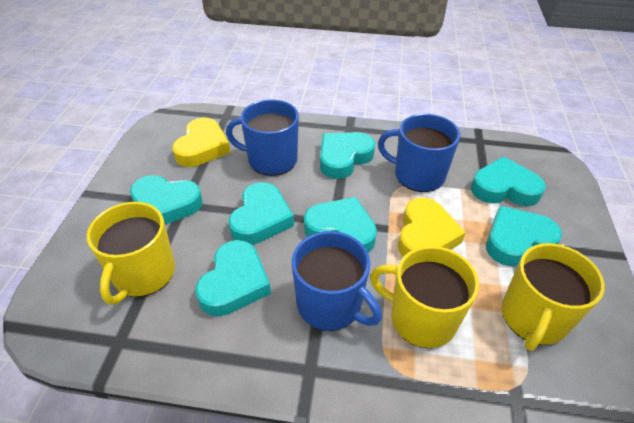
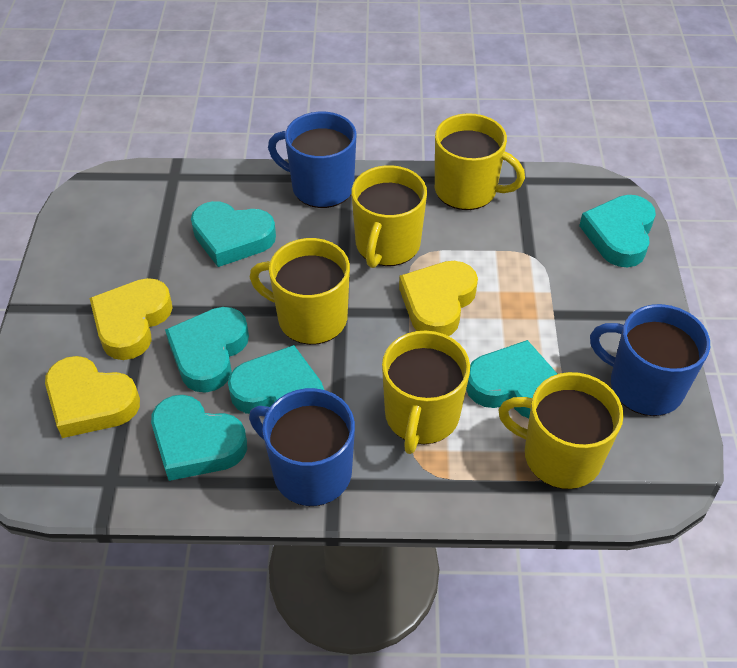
turquoise heart: [130,175,203,225] [195,240,271,316] [228,182,294,245] [304,197,377,252] [320,132,375,179] [471,157,546,206] [486,206,562,266] = 7 -> [151,395,247,481] [165,307,249,393] [191,201,276,267] [228,345,324,414] [466,340,557,418] [579,195,656,267] = 6
yellow heart: [172,117,230,167] [398,198,466,257] = 2 -> [45,356,140,438] [90,278,173,360] [399,261,478,336] = 3
yellow mug: [87,202,175,305] [370,246,479,348] [502,243,605,351] = 3 -> [250,238,350,345] [352,165,427,268] [382,330,470,454] [435,113,525,210] [498,372,624,489] = 5

